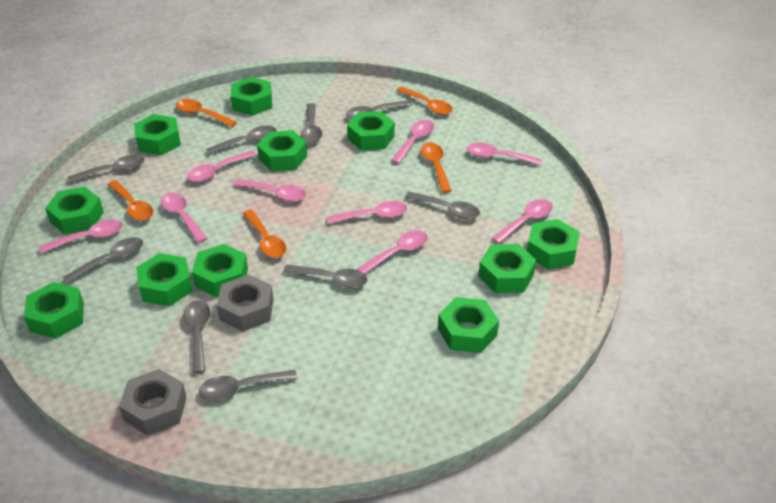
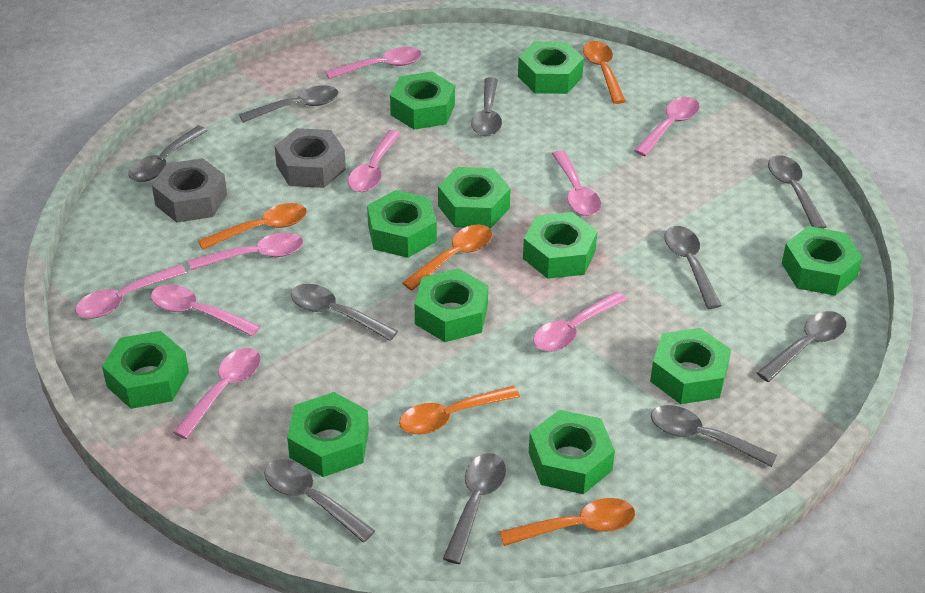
grey spoon: [63,237,143,283] [68,155,144,183] [183,300,210,373] [199,370,297,400] [206,126,277,155] [283,265,367,288] [301,103,322,143] [346,100,412,119] [405,192,480,219] = 9 -> [128,126,207,182] [239,85,338,123] [264,459,375,543] [291,284,398,341] [443,453,506,564] [471,77,502,137] [651,405,777,467] [665,226,722,309] [757,311,847,382] [768,155,827,229] = 10

